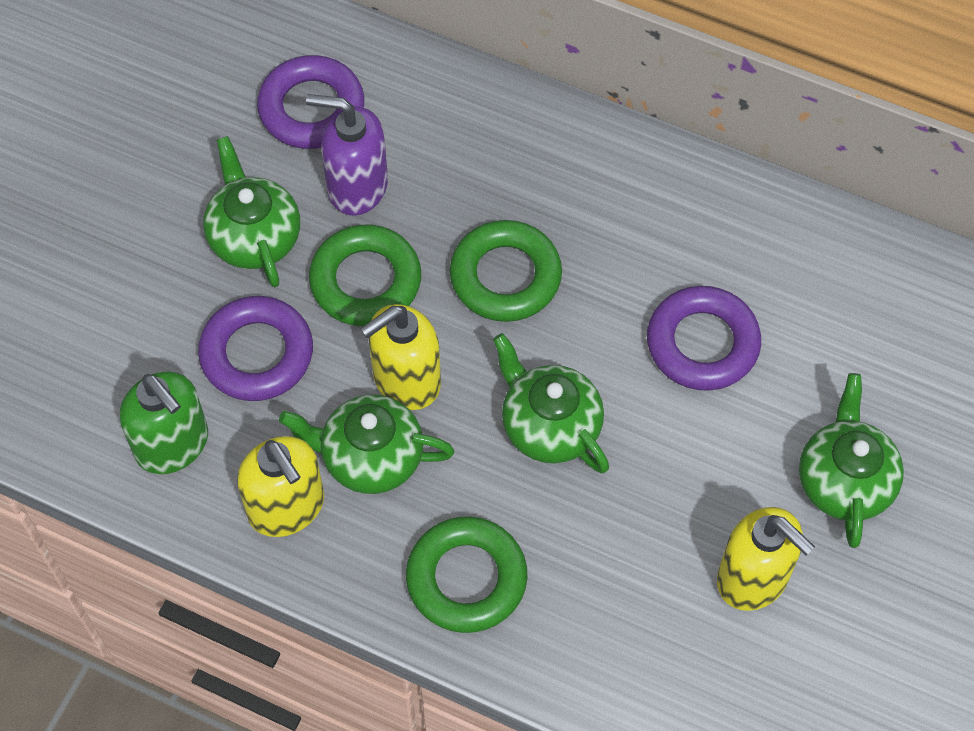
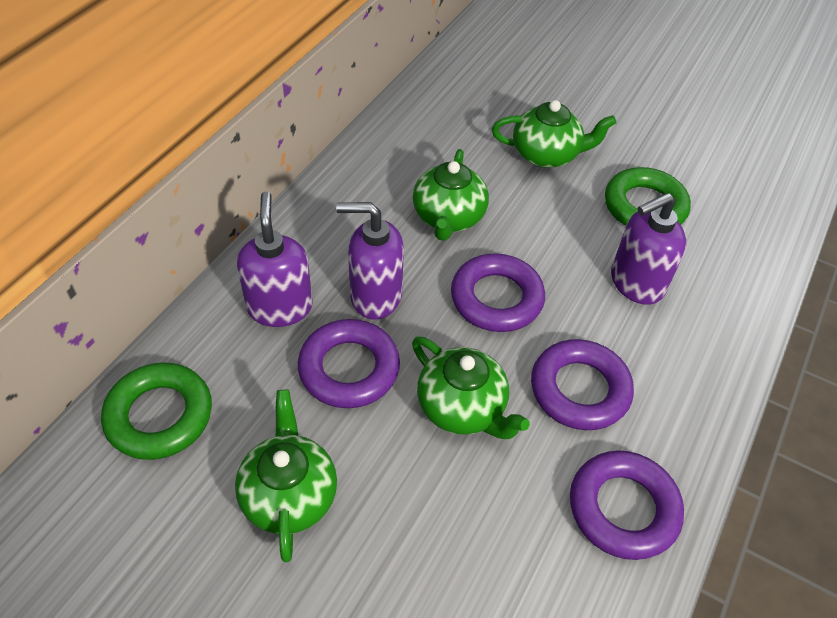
green ring: [309,225,421,326] [406,517,527,633] [450,220,562,322] = 3 -> [101,363,212,460] [605,167,691,226] = 2
green soap dispenser: [120,371,208,474] = 1 -> none = 0
purple ring: [198,296,313,401] [257,55,364,149] [647,286,761,391] = 3 -> [298,319,400,408] [451,253,545,332] [531,339,634,430] [570,450,684,560] = 4
purple soap dispenser: [306,94,388,216] = 1 -> [237,192,313,327] [336,202,404,319] [611,193,686,305] = 3
yellow soap dispenser: [237,436,324,537] [360,304,441,410] [717,507,815,611] = 3 -> none = 0

